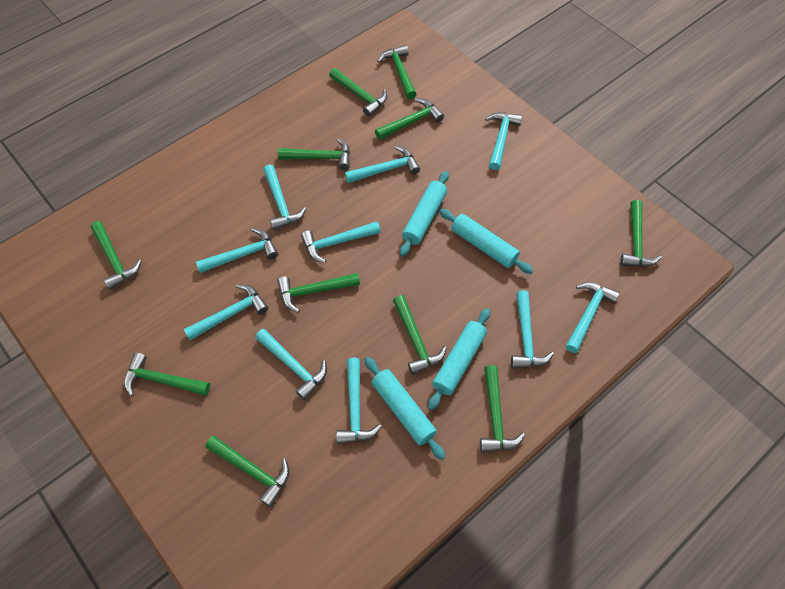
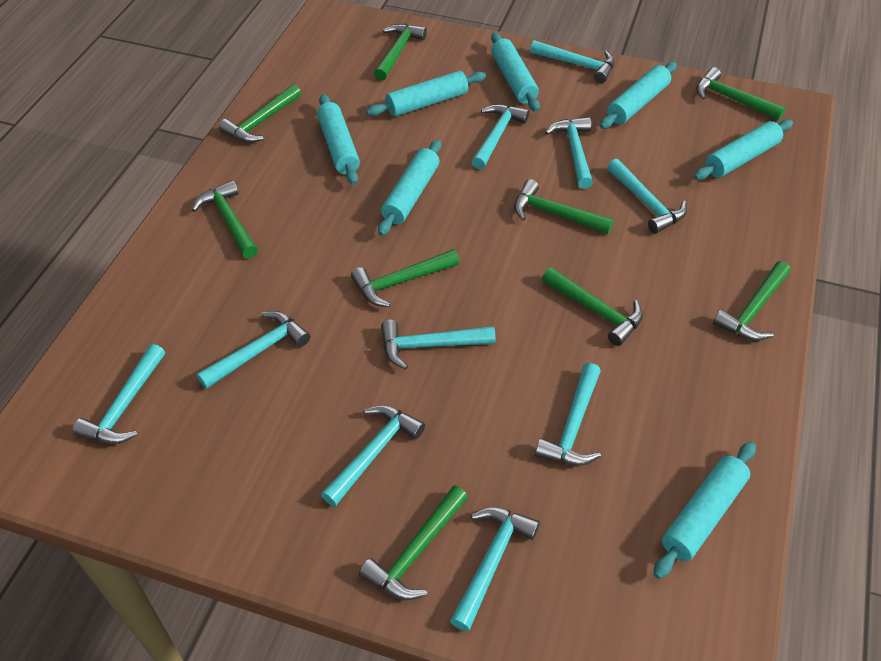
green hammer: [90,221,141,290] [124,352,210,396] [205,436,289,507] [277,273,360,313] [278,138,350,170] [329,68,387,117] [375,99,444,140] [377,45,417,99] [393,295,447,375] [480,365,525,453] [620,200,662,267] = 11 -> [192,180,258,258] [219,84,301,143] [351,249,460,307] [359,485,468,600] [374,24,427,81] [514,179,614,234] [542,267,643,346] [696,67,786,120] [713,261,791,341] = 9
turquoise rolling pin: [365,357,446,460] [400,171,449,256] [428,308,490,410] [439,209,533,274] = 4 -> [317,94,360,185] [366,71,486,117] [378,140,441,236] [491,33,540,112] [600,62,677,129] [653,442,756,579] [694,119,793,180] = 7

